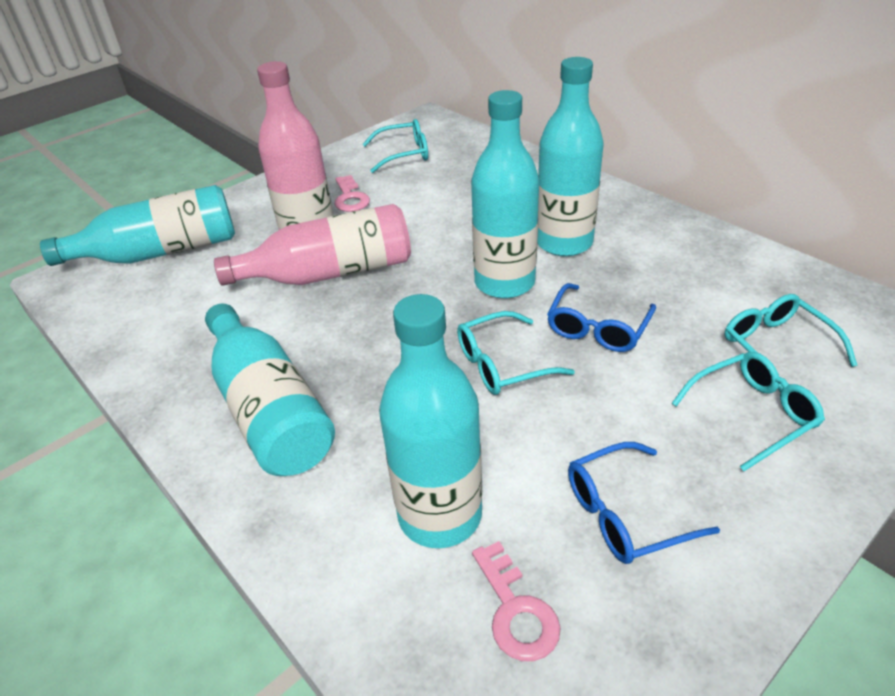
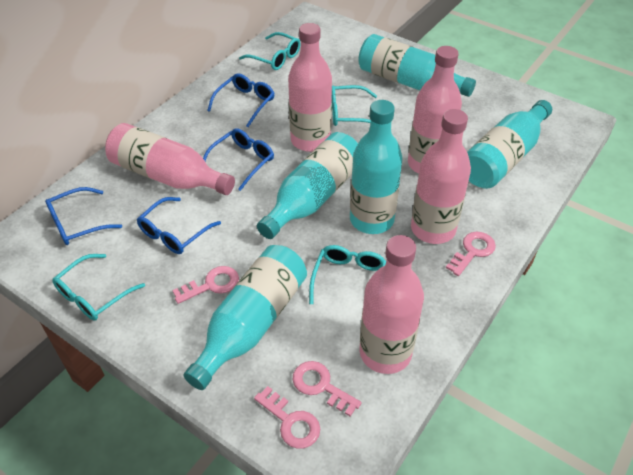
blue glasses: [547,283,656,352] [568,442,720,564] = 2 -> [45,187,122,245] [137,197,221,254] [203,128,274,191] [207,73,275,127] = 4
pink bottle: [214,204,411,286] [257,61,334,230] = 2 -> [105,123,235,195] [288,23,332,152] [359,235,424,374] [408,46,462,174] [411,109,471,244] = 5
pink key: [334,175,370,212] [472,541,561,661] = 2 -> [172,266,239,304] [254,386,320,449] [293,361,362,417] [446,232,496,276] = 4

